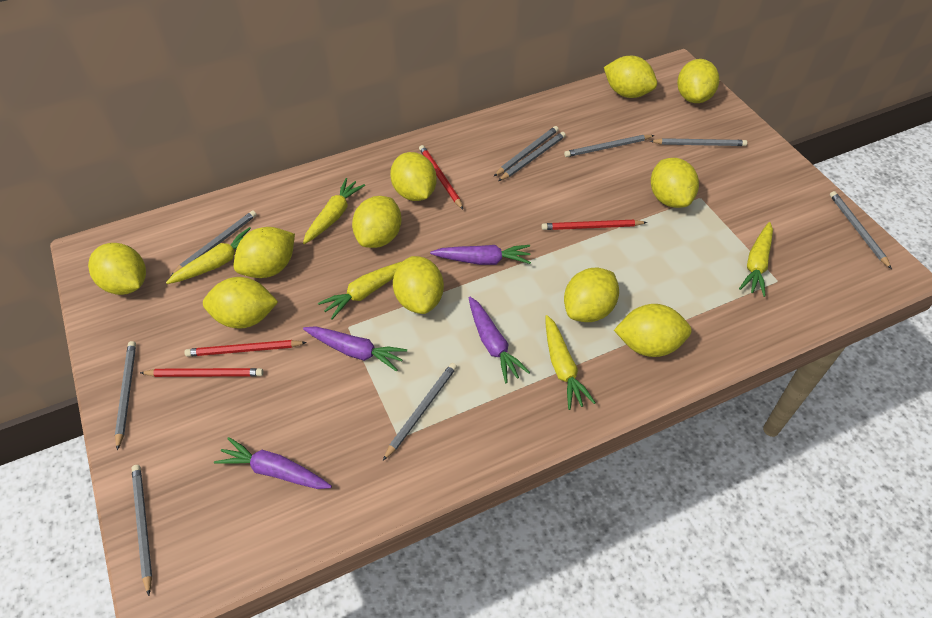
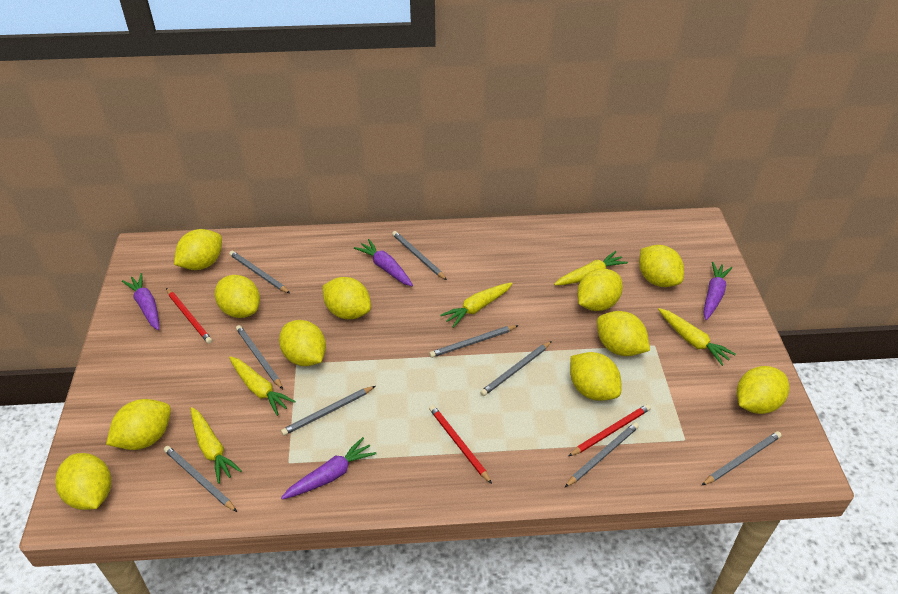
red pencil: [140,368,264,377] [184,340,307,357] [419,145,463,209] [541,220,647,230] = 4 -> [166,288,212,344] [429,405,492,484] [569,404,651,456] = 3

